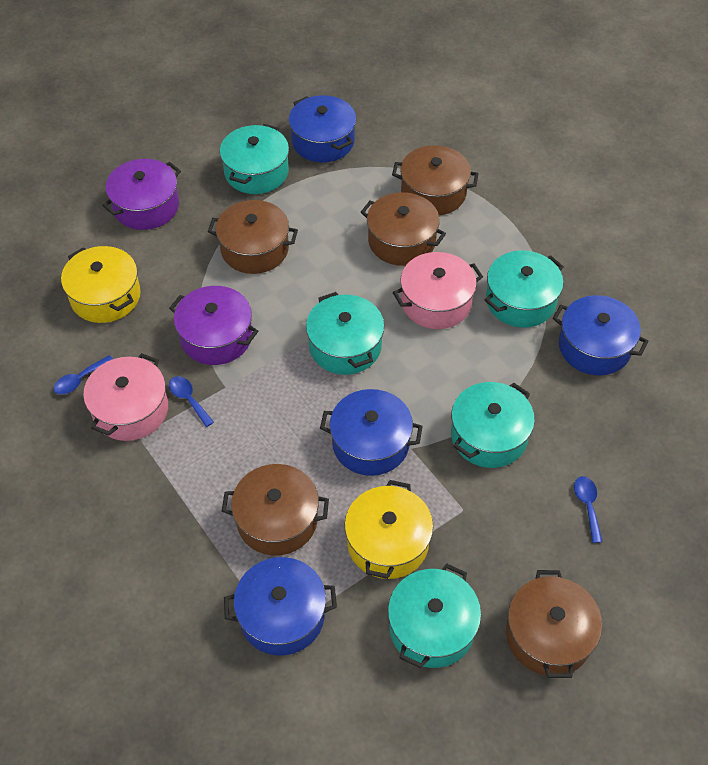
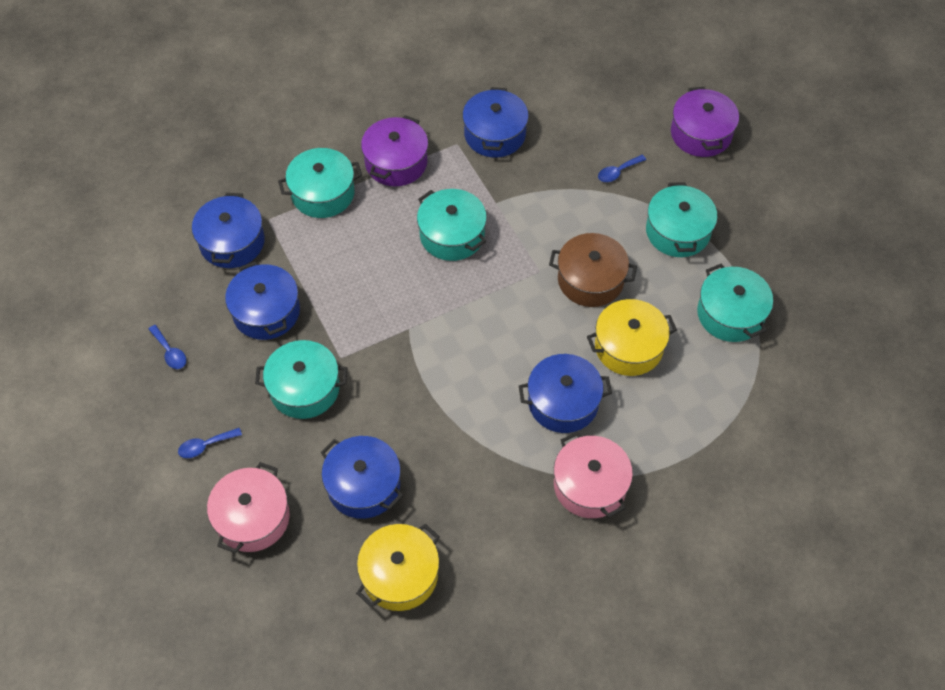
blue pot: [224,557,337,655] [289,95,356,163] [320,389,423,476] [553,295,648,375] = 4 -> [192,193,265,268] [225,262,300,340] [321,436,403,519] [463,87,529,157] [519,354,612,433] = 5
brown pot: [208,200,298,274] [222,464,329,556] [361,192,446,266] [392,145,479,215] [506,570,602,678] = 5 -> [549,233,637,307] = 1

